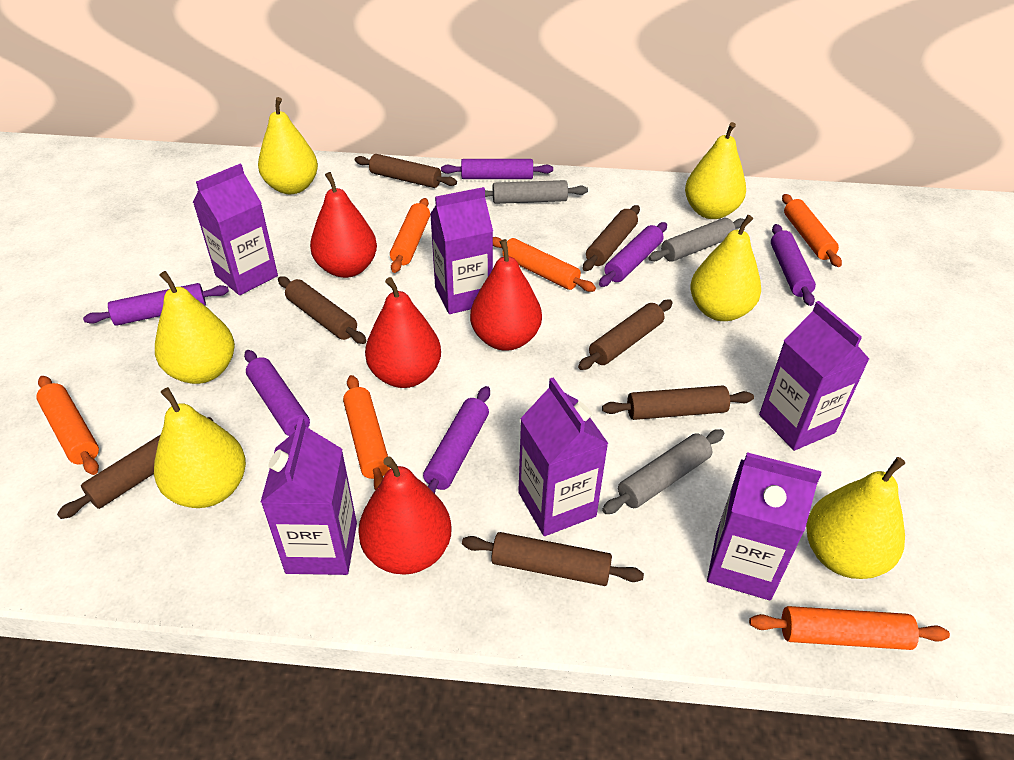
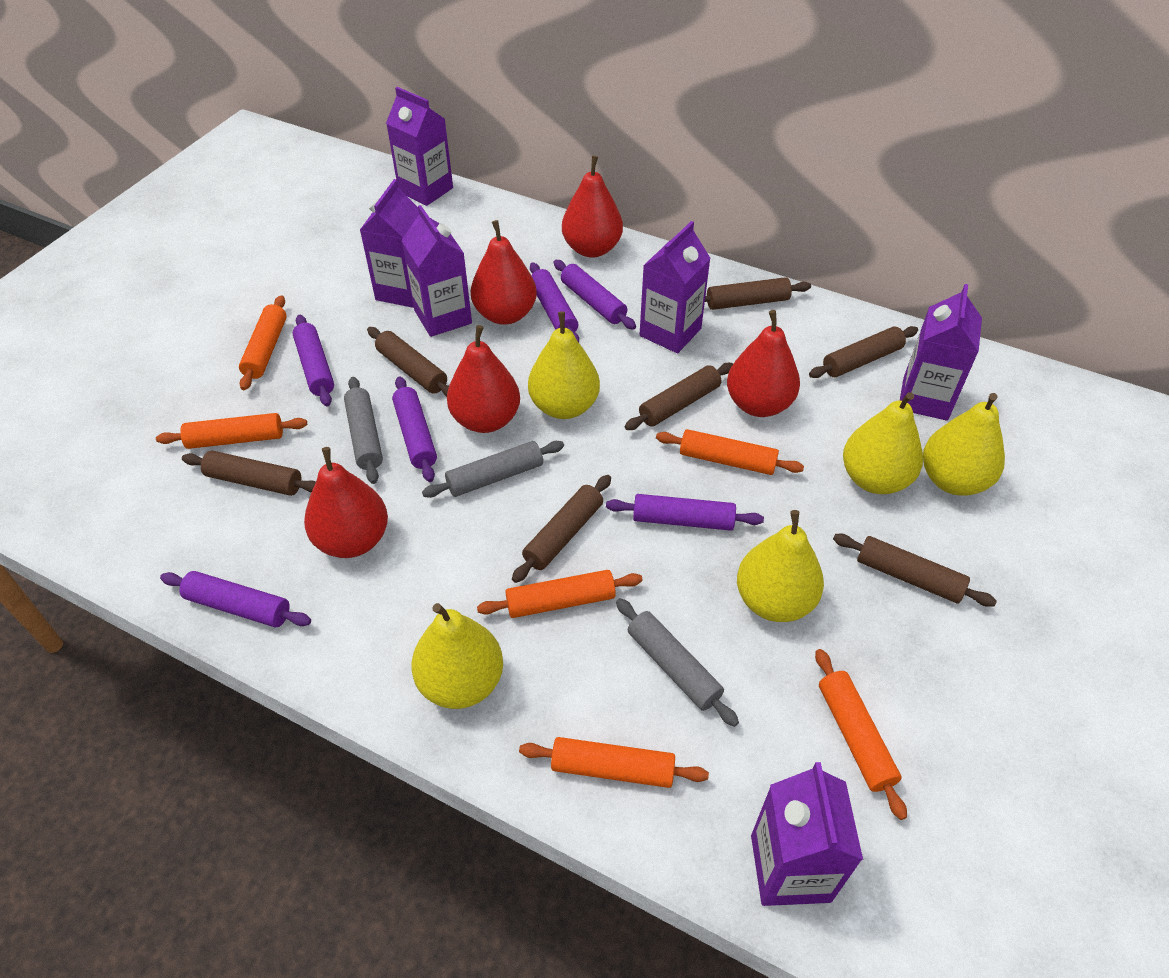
red pear: [310,172,377,278] [358,456,452,575] [365,277,441,388] [470,239,542,351] = 4 -> [304,447,388,558] [447,325,520,433] [471,220,537,325] [562,156,623,258] [727,310,800,417] = 5
yellow pear: [154,387,246,508] [155,271,235,384] [258,97,318,194] [685,122,746,219] [690,215,761,321] [806,457,905,579] = 6 -> [411,603,503,709] [528,311,600,419] [737,510,824,622] [843,392,923,494] [923,393,1005,495] = 5

